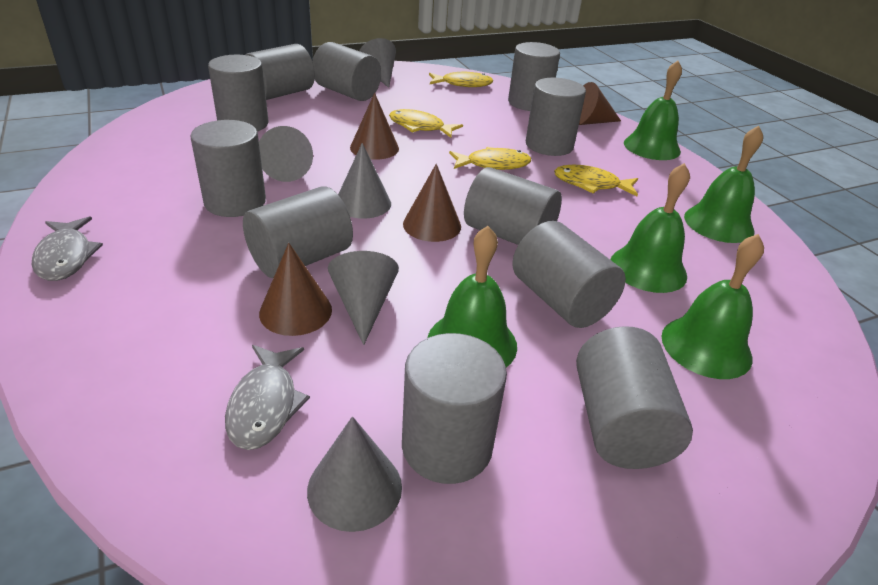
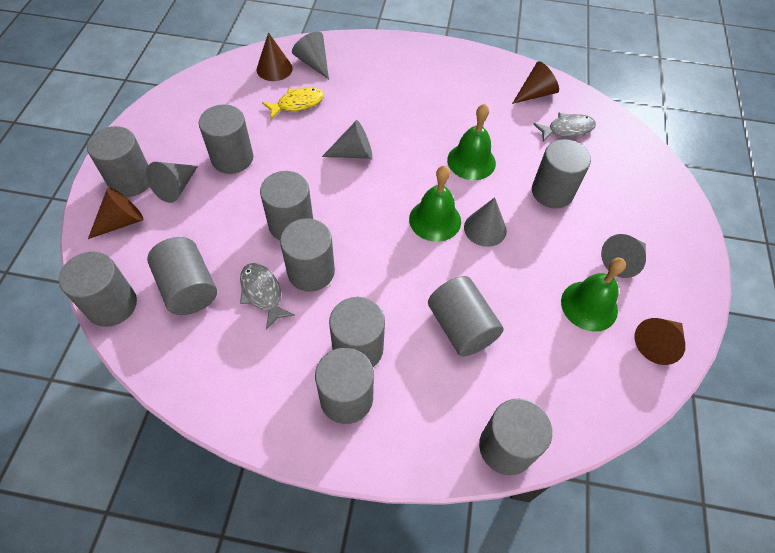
green bell: [428,226,517,367] [610,163,690,293] [624,61,682,160] [661,234,764,379] [684,126,763,243] = 5 -> [409,166,461,242] [447,104,496,180] [561,258,626,332] = 3
yellow fish: [389,109,463,138] [429,72,493,87] [449,147,531,170] [554,165,638,196] = 4 -> [262,87,324,119] = 1

